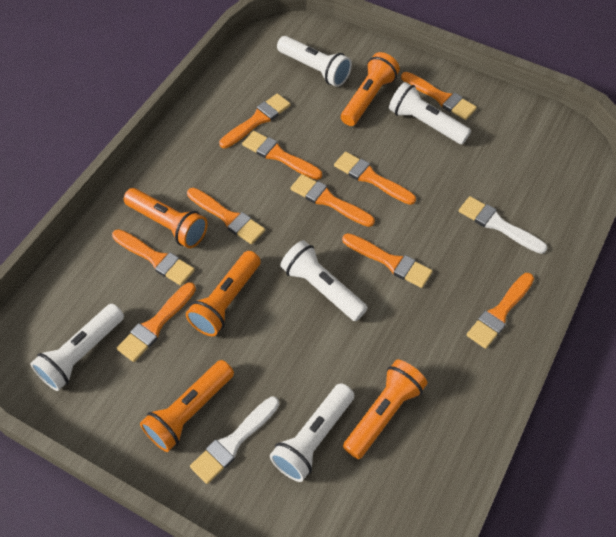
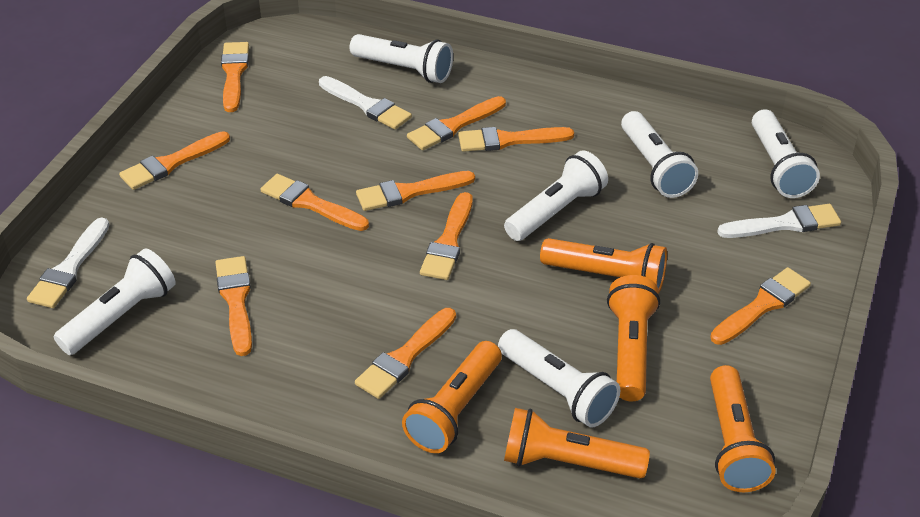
white brush: [190,397,279,484] [459,196,547,254] = 2 -> [27,218,110,308] [319,76,412,129] [717,204,841,238] = 3
white flashlight: [30,304,124,391] [270,383,354,482] [277,36,352,87] [280,240,368,321] [389,82,471,144] = 5 -> [54,248,176,355] [350,34,453,83] [498,329,620,428] [504,151,608,241] [621,111,698,198] [752,109,820,198] = 6

